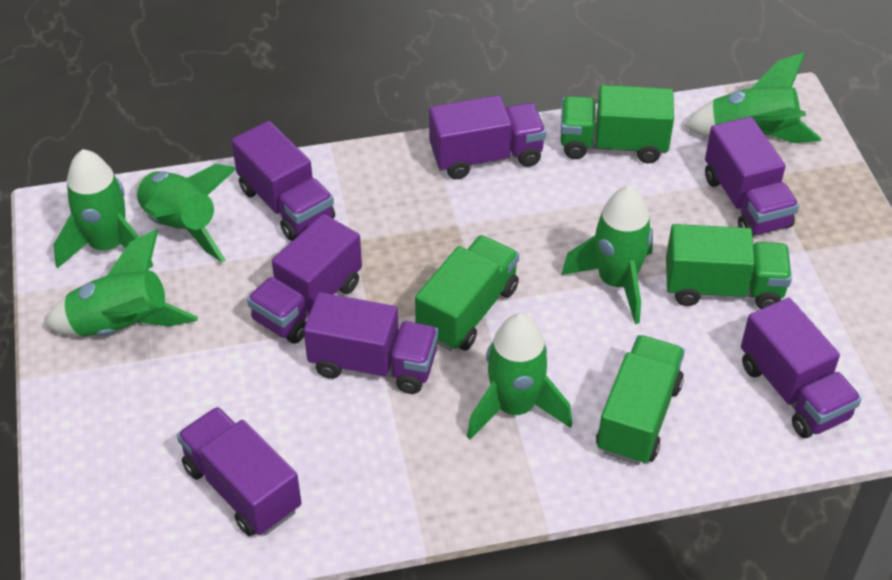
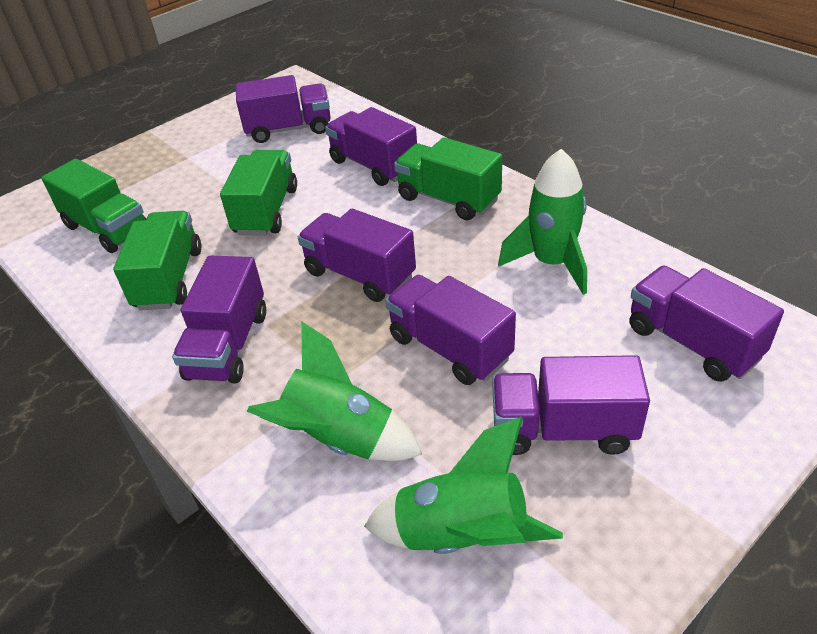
green rocket: [44,229,198,336] [54,149,153,269] [135,164,236,262] [467,313,572,440] [561,186,653,324] [684,52,821,143] = 6 -> [247,321,422,461] [364,417,563,554] [498,149,587,295] = 3

